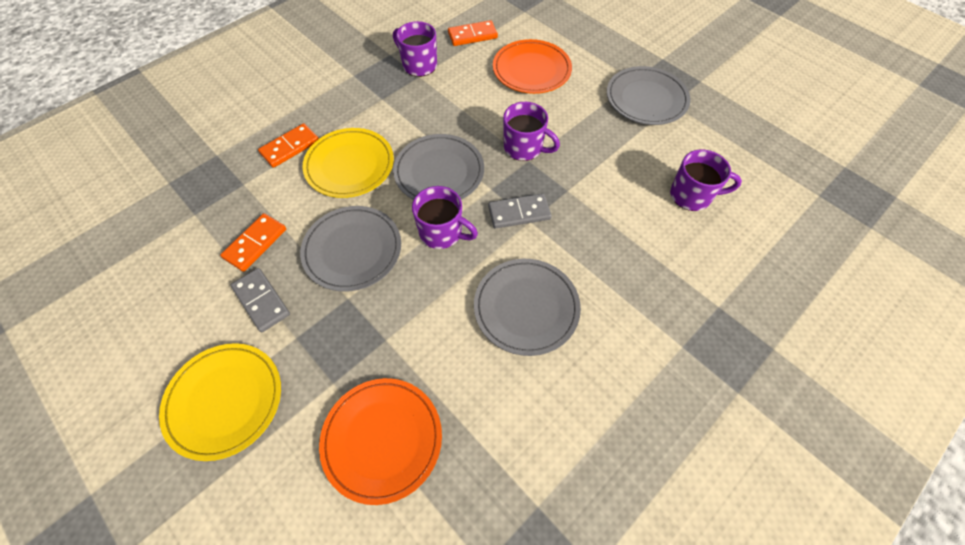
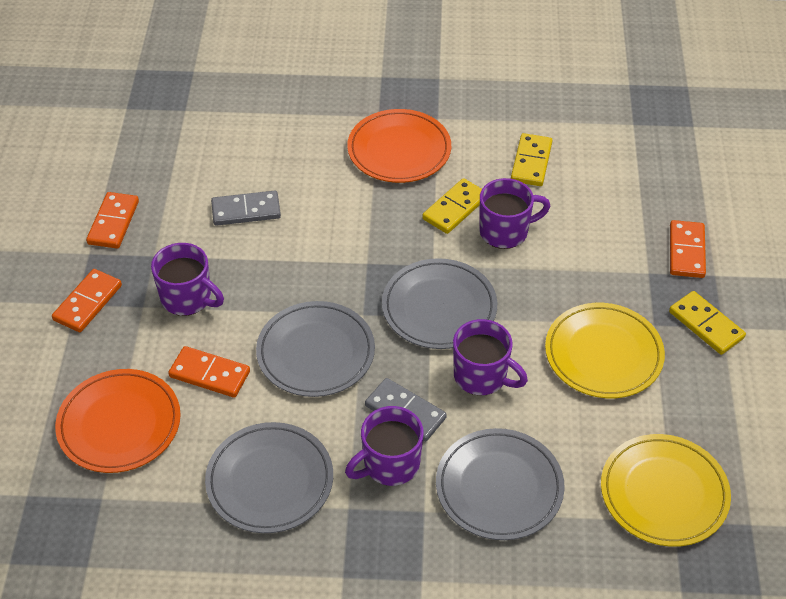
orange domino: [220,213,286,272] [258,123,319,168] [448,20,498,46] = 3 -> [52,269,122,332] [86,192,139,249] [168,346,250,398] [670,220,706,278] = 4
yellow domino: none = 0 -> [422,178,482,234] [511,133,553,186] [669,291,746,355] = 3

